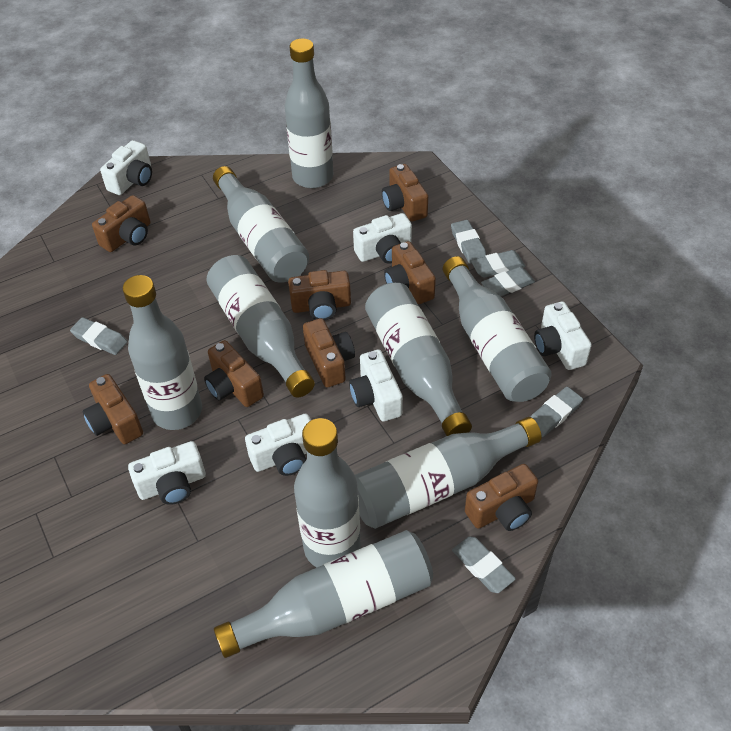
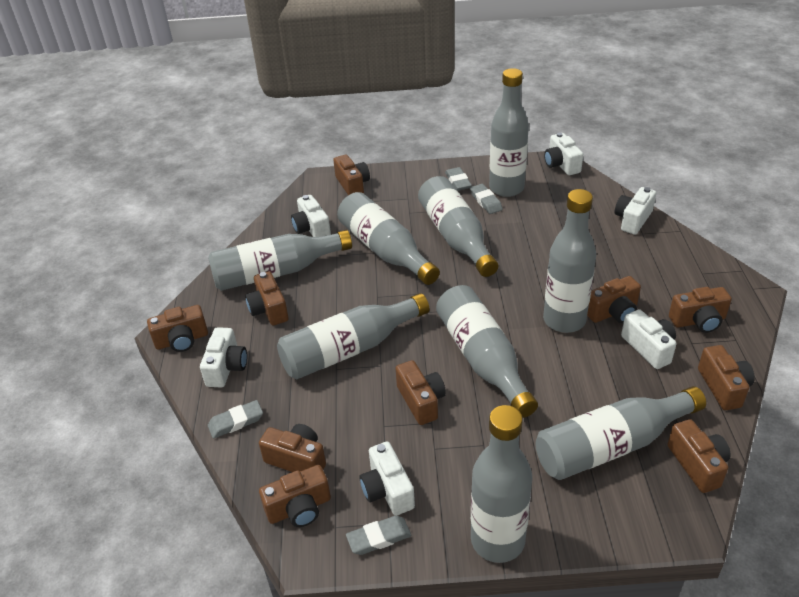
brown camera: [82,374,143,444] [92,195,150,252] [204,340,264,407] [288,270,351,320] [303,318,355,387] [382,164,428,221] [384,241,436,304] [465,464,538,531] = 8 -> [147,305,208,352] [245,271,289,326] [259,424,326,472] [259,465,331,527] [333,155,370,195] [396,360,446,425] [587,276,641,323] [667,419,731,493] [669,287,732,333] [698,345,755,410] = 10
grey eraser: [70,317,128,355] [451,220,486,264] [452,536,516,593] [471,250,526,277] [481,267,535,296] [531,387,583,437] = 6 -> [208,400,263,438] [346,516,411,555] [445,167,472,191] [470,184,503,214] = 4

